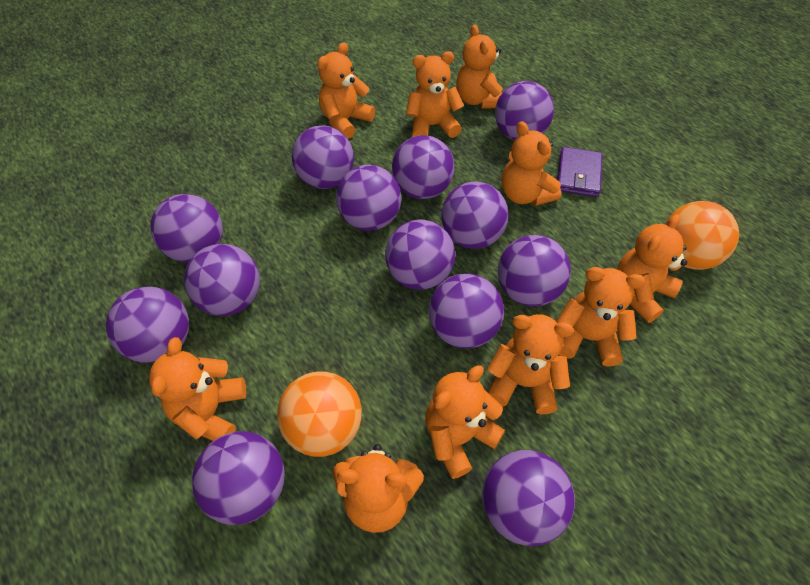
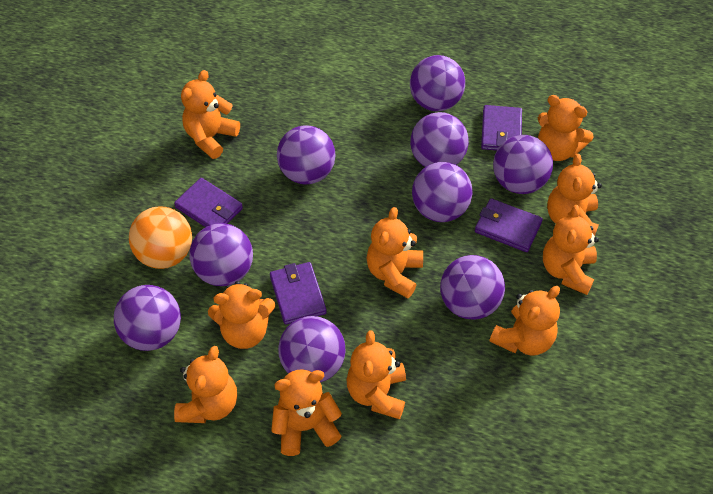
orange ball: [277,372,362,457] [665,201,739,270] = 2 -> [129,207,192,269] = 1
purple ball: [106,286,189,363] [150,194,223,262] [184,244,260,316] [192,431,285,525] [292,125,354,189] [336,165,401,231] [385,219,455,290] [392,135,455,199] [429,273,504,348] [441,182,509,249] [482,450,575,546] [495,81,554,140] [498,235,571,307] = 13 -> [114,285,181,351] [190,223,253,286] [277,126,336,184] [278,316,346,382] [410,55,465,111] [410,112,469,167] [412,162,473,222] [440,255,505,320] [493,135,553,194] = 9
purple wallet: [557,147,603,197] = 1 -> [174,178,243,227] [270,262,327,325] [475,198,543,252] [481,105,522,151] = 4

